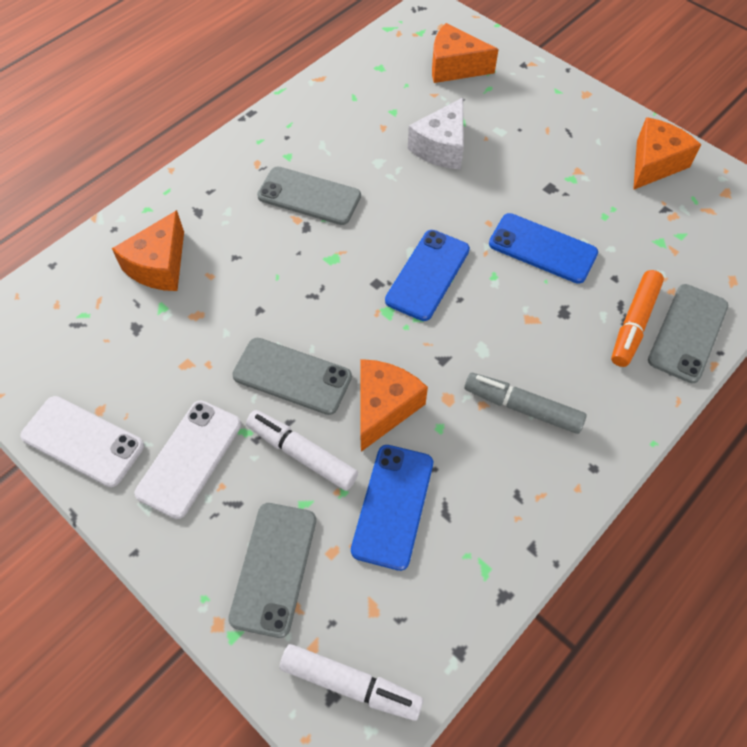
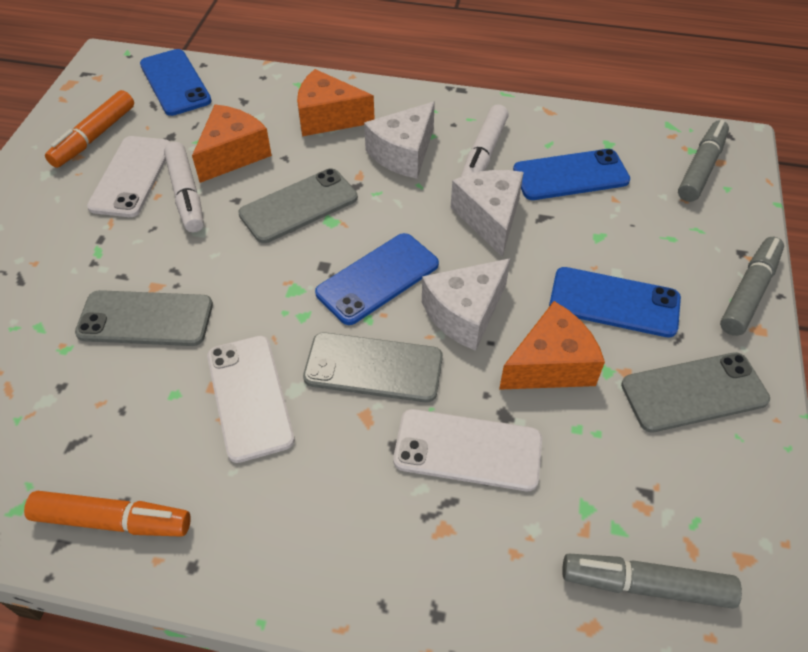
blue phone: [351,445,433,571] [385,230,470,321] [489,213,598,284] = 3 -> [140,49,211,116] [315,233,439,325] [513,149,630,200] [549,267,681,338] = 4
grey marker: [464,373,587,434] = 1 -> [562,554,742,609] [678,120,729,202] [720,237,784,336] = 3
orange cheese: [112,210,184,291] [360,359,428,452] [432,23,499,83] [633,117,701,190] = 4 -> [192,104,272,183] [297,69,375,136] [499,301,605,390] = 3
orange marker: [611,270,664,367] = 1 -> [24,491,191,537] [45,90,134,168] = 2
white cheese: [408,97,464,170] = 1 -> [364,102,435,179] [422,258,511,351] [451,170,524,257] = 3
white phone: [20,396,144,487] [135,401,241,519] = 2 -> [87,136,170,217] [207,336,295,463] [393,409,542,491] = 3

